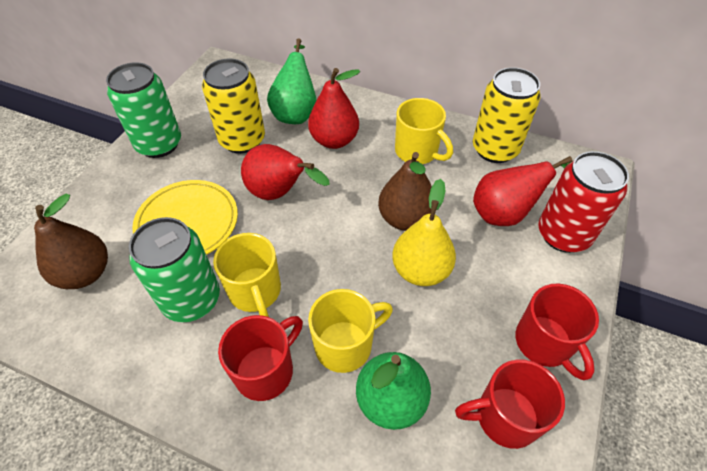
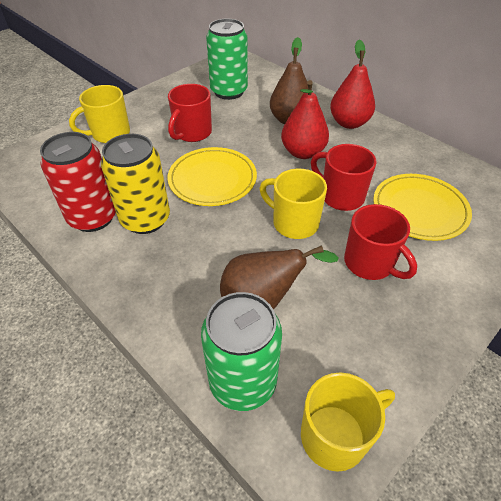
green pear: [267,38,316,124] [356,352,431,430] = 2 -> none = 0
red pear: [241,144,329,200] [308,68,360,149] [473,156,573,226] = 3 -> [281,80,329,159] [330,40,375,129] = 2
yellow can: [202,59,265,154] [473,67,541,163] = 2 -> [101,134,170,234] = 1
yellow pear: [392,179,456,286] = 1 -> none = 0
yellow plate: [132,180,238,255] = 1 -> [168,147,257,206] [373,174,472,241] = 2

